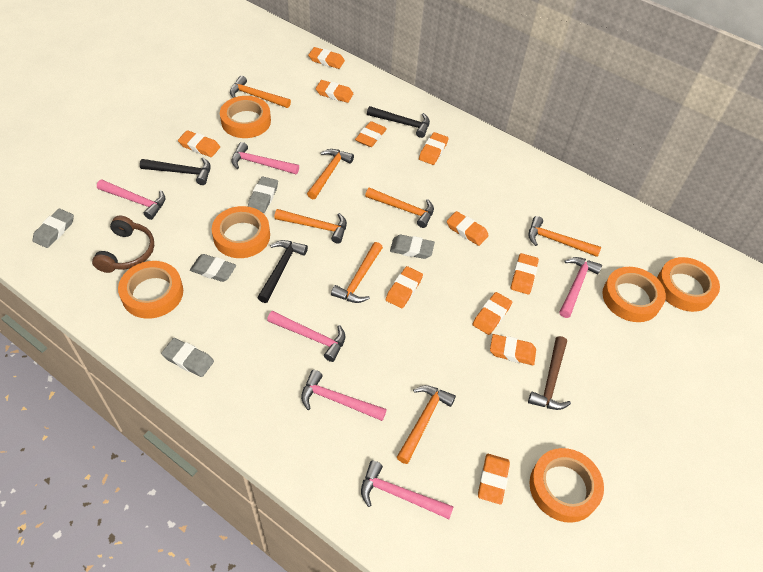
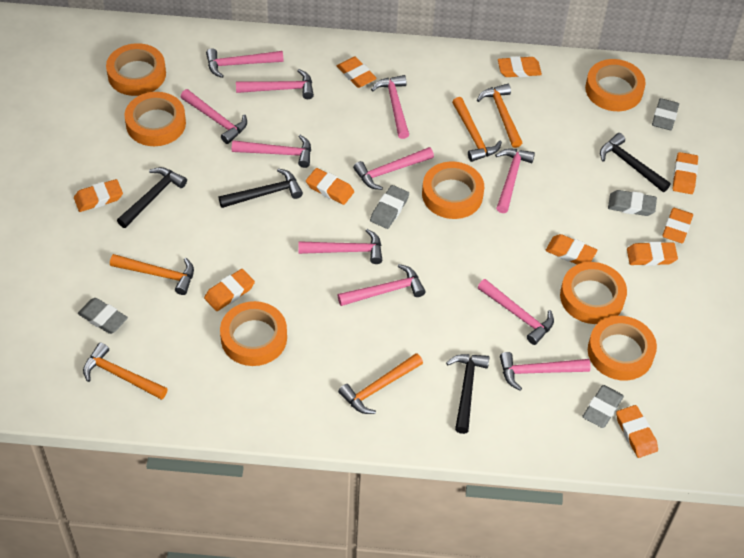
black hammer: [140,157,211,185] [257,240,308,303] [367,106,430,138] = 3 -> [117,167,187,228] [219,168,303,208] [446,354,489,434] [600,133,671,192] = 4
brown hammer: [528,336,571,410] = 1 -> none = 0
brown headphones: [92,216,154,273] = 1 -> none = 0
orange eraser: [178,130,220,157] [308,47,345,69] [316,80,354,103] [355,121,387,147] [386,266,423,308] [419,132,449,165] [447,211,489,246] [473,292,512,335] [478,454,510,504] [490,334,536,365] [511,253,539,294] = 11 -> [74,179,123,212] [204,269,255,311] [306,168,354,205] [337,56,377,88] [498,56,542,77] [546,234,597,265] [616,405,658,458] [627,242,678,266] [662,208,693,243] [673,152,698,194] = 10
orange hammer: [230,76,291,108] [274,209,347,244] [307,149,354,199] [331,242,383,303] [365,187,434,228] [397,385,456,464] [529,216,601,257] = 7 -> [83,342,168,400] [110,254,194,295] [338,353,423,414] [452,97,502,162] [477,84,522,148] = 5
orange tape: [118,261,183,319] [212,206,270,258] [220,96,271,138] [529,448,604,523] [602,267,666,322] [657,257,720,312] = 6 -> [106,43,166,96] [125,92,186,146] [220,301,287,366] [422,161,484,219] [560,262,627,324] [585,59,646,111] [588,316,657,380] = 7
pink hammer: [97,180,166,220] [232,142,299,174] [267,311,345,362] [301,370,387,421] [361,461,454,519] [560,257,602,318] = 6 -> [181,89,247,144] [206,48,284,78] [232,135,311,168] [236,69,314,99] [298,229,382,264] [338,264,426,306] [353,147,434,190] [371,75,409,139] [478,279,554,345] [495,148,535,213] [500,352,591,390] = 11

